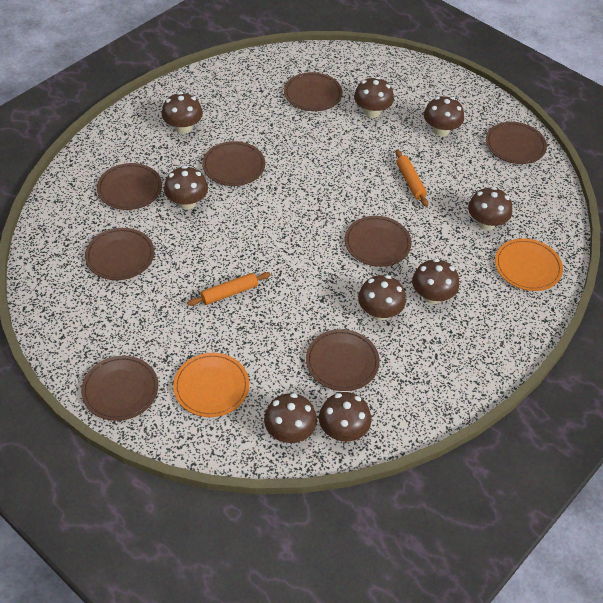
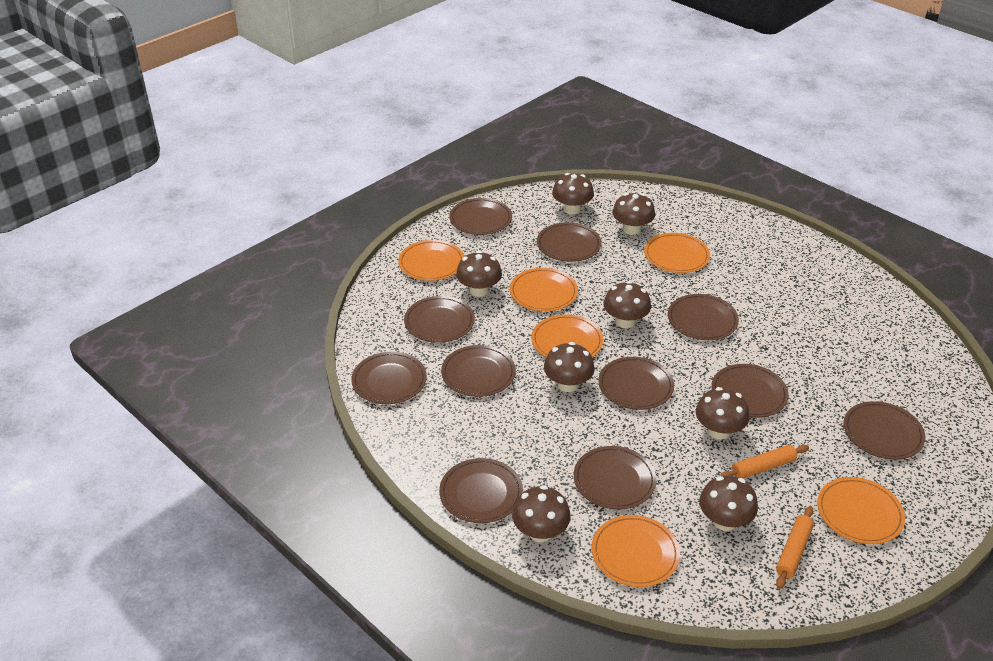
brown mushroom: [162,92,203,134] [164,166,208,210] [264,393,317,443] [319,392,371,442] [354,77,394,118] [358,275,406,320] [412,259,459,304] [424,96,464,136] [468,187,512,230] = 9 -> [456,251,502,297] [512,485,571,542] [544,342,595,392] [552,173,594,214] [603,281,651,328] [612,193,655,235] [696,387,749,440] [699,476,758,531] = 8
brown plate: [81,356,158,421] [85,228,154,280] [97,163,162,210] [202,141,265,186] [284,72,342,111] [306,329,380,391] [345,216,412,267] [486,122,547,164] = 8 -> [351,352,427,404] [404,296,475,343] [439,458,523,523] [441,345,516,397] [449,198,512,235] [537,222,602,262] [574,446,656,510] [598,357,674,410] [668,294,739,340] [711,364,789,418] [843,401,925,460] = 11
orange plate: [173,353,249,417] [495,238,563,291] = 2 -> [398,240,464,281] [510,268,578,312] [531,314,604,357] [592,515,680,587] [644,233,710,273] [817,477,905,544] = 6

